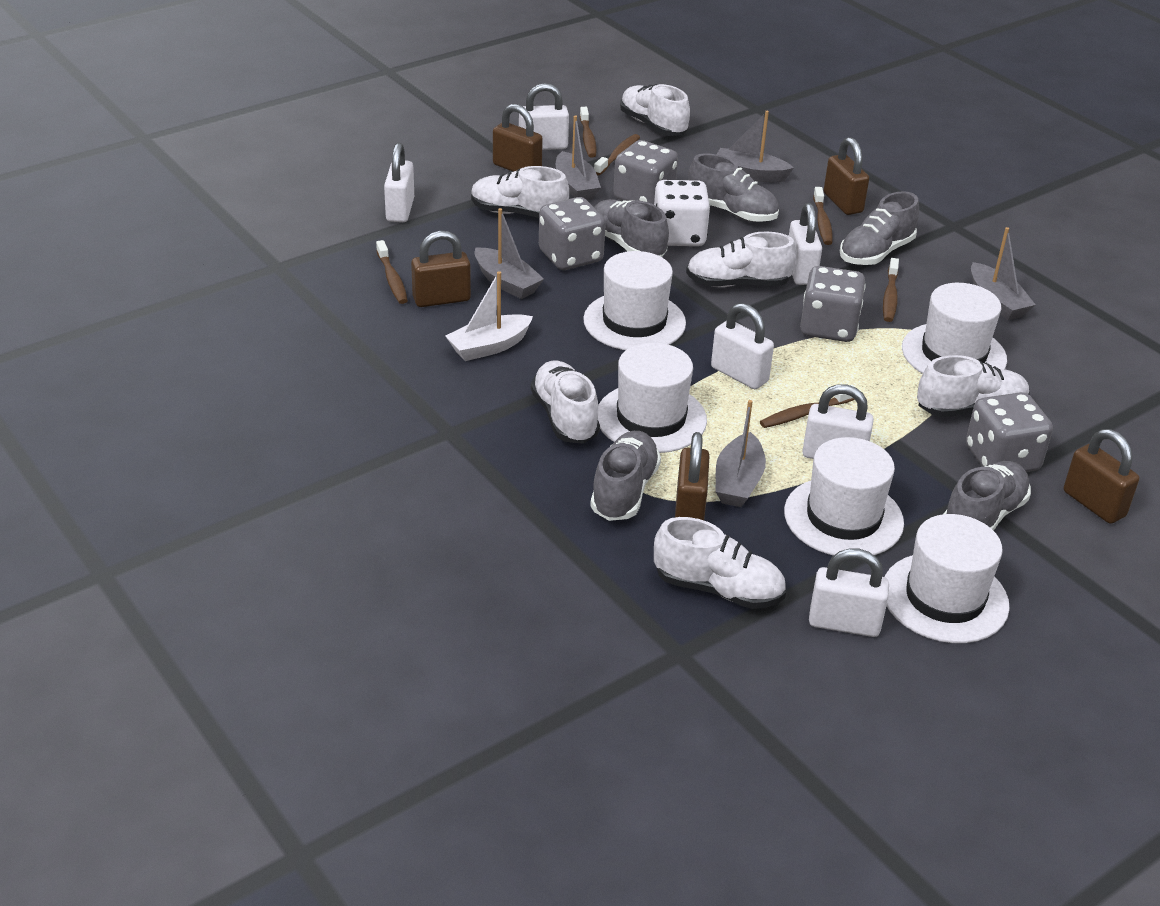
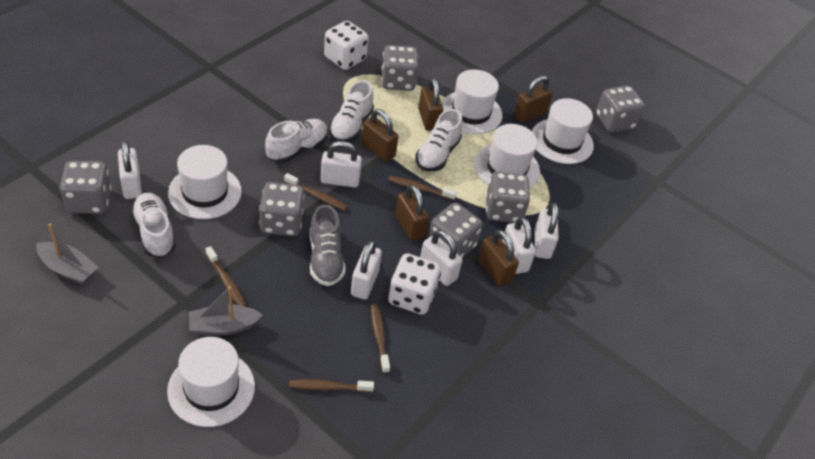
brown toothbrush: [376,240,408,304] [580,107,597,157] [594,134,640,175] [760,385,855,428] [813,187,833,245] [883,258,899,322] = 6 -> [205,246,247,307] [284,173,348,211] [289,379,374,392] [371,304,390,373] [388,176,457,200] = 5
grey boat: [475,208,544,299] [556,115,601,200] [716,400,766,507] [717,111,794,182] [971,227,1036,320] = 5 -> [36,223,98,285] [189,286,263,335] = 2
grey dice: [539,197,606,270] [613,140,678,205] [800,266,866,342] [966,392,1053,472] = 4 -> [60,161,111,214] [259,182,305,236] [381,45,419,91] [428,203,483,257] [486,171,530,223] [596,86,645,133] = 6
grey shoe: [590,431,661,521] [594,199,669,257] [688,153,779,222] [840,191,919,265] [943,461,1031,531] = 5 -> [310,205,346,286] = 1
white boat: [445,271,533,361] = 1 -> none = 0
white dice: [654,180,710,246] = 1 -> [324,21,369,70] [388,253,441,315] = 2
white shoe: [471,166,569,218] [531,361,600,444] [620,84,690,136] [654,517,786,609] [686,231,797,287] [917,355,1030,417] = 6 -> [131,193,176,257] [265,119,328,163] [329,80,374,142] [415,109,463,172] = 4

